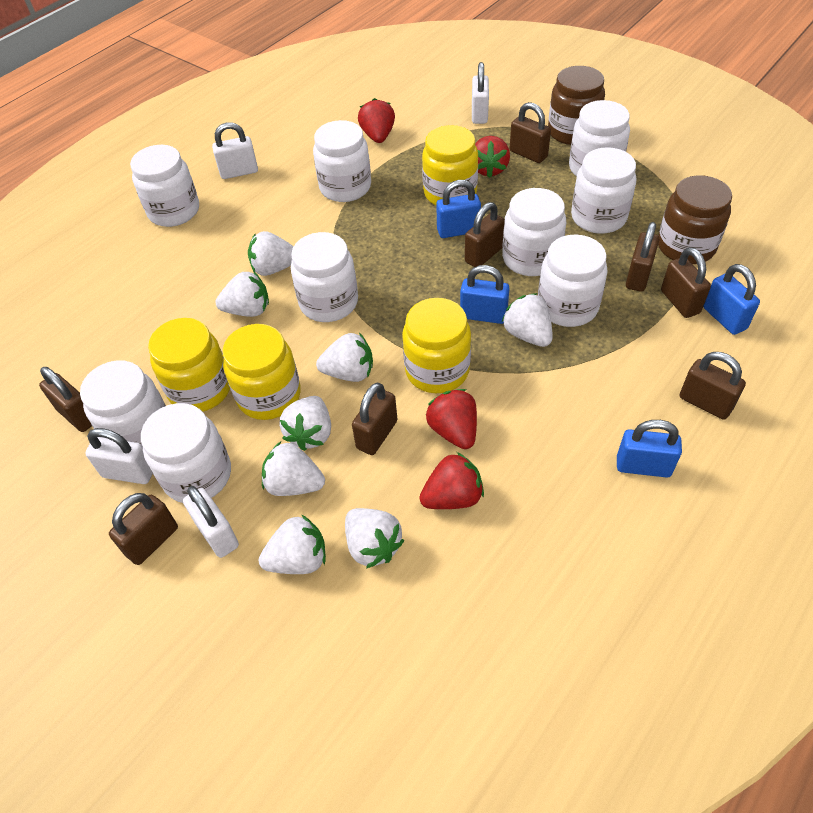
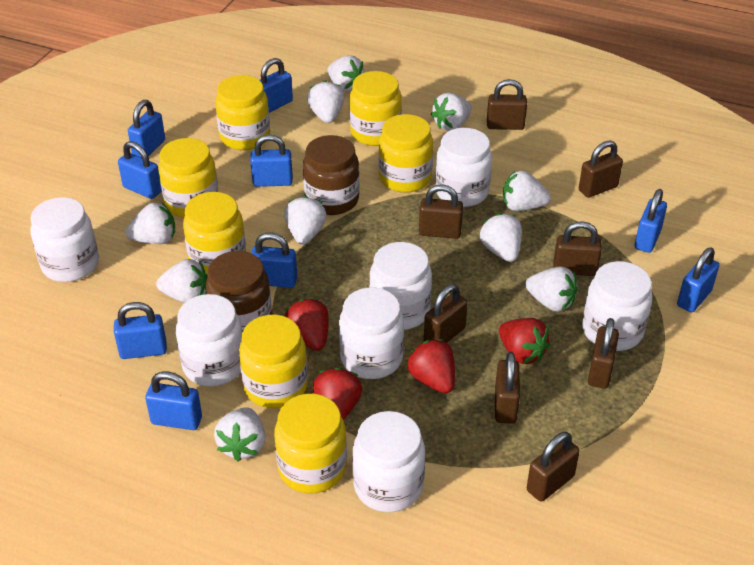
blue padlock: [436,180,481,238] [460,265,510,324] [617,420,682,478] [704,264,760,335] = 4 -> [114,302,167,359] [118,141,162,199] [128,100,165,158] [145,371,202,430] [250,135,293,187] [251,232,297,288] [260,58,293,113] [635,189,667,253] [677,248,719,313] = 9
white jar: [80,360,166,445] [130,145,199,227] [141,403,231,503] [291,232,358,322] [313,120,371,202] [502,188,566,276] [538,235,608,327] [569,100,630,176] [571,147,636,234] = 9 -> [31,197,99,282] [176,294,243,386] [339,288,404,379] [353,411,425,512] [369,242,432,330] [435,128,492,207] [582,261,652,351] = 7
white padlock: [85,428,153,484] [183,486,239,558] [212,122,258,179] [472,62,489,124] = 4 -> none = 0
white strawberry: [215,271,269,317] [248,231,294,276] [259,514,326,574] [262,442,325,496] [280,396,331,451] [316,333,373,382] [345,508,404,569] [502,293,553,347] = 8 -> [125,202,175,244] [156,259,208,303] [214,407,266,462] [284,196,326,245] [307,80,345,123] [328,55,365,92] [431,93,472,131] [480,213,522,262] [503,170,551,211] [525,266,578,312] = 10
yellow jar: [148,318,230,412] [223,324,301,420] [402,298,471,393] [422,125,478,205] = 4 -> [158,138,218,218] [183,192,246,275] [215,75,270,150] [239,315,308,408] [274,394,347,493] [350,71,402,146] [378,114,433,193] = 7

